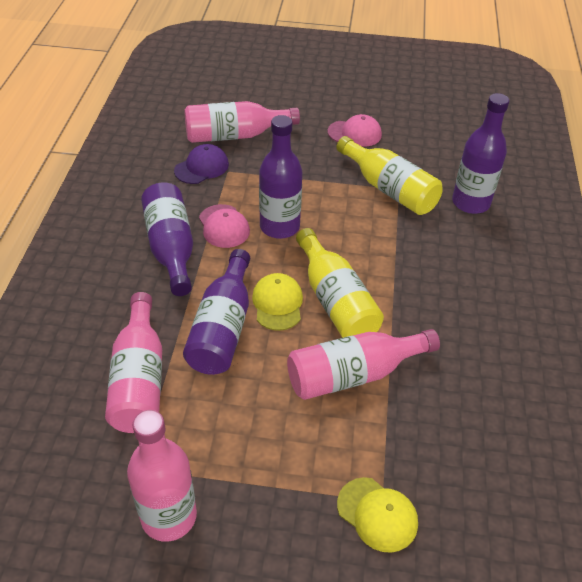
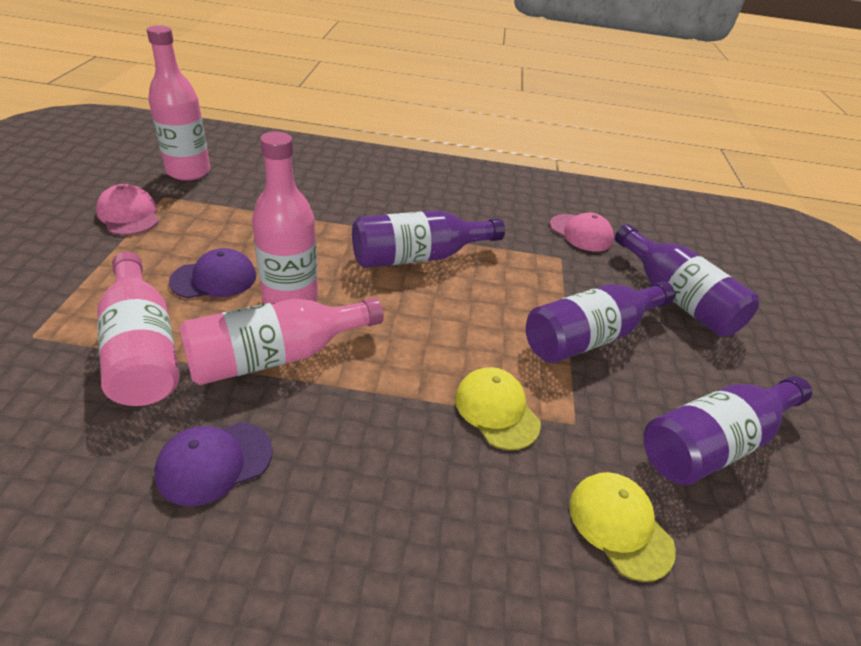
purple cap: [174,144,229,184] = 1 -> [154,422,273,506] [169,248,256,298] = 2
yellow bottle: [296,228,384,338] [336,136,443,215] = 2 -> none = 0

